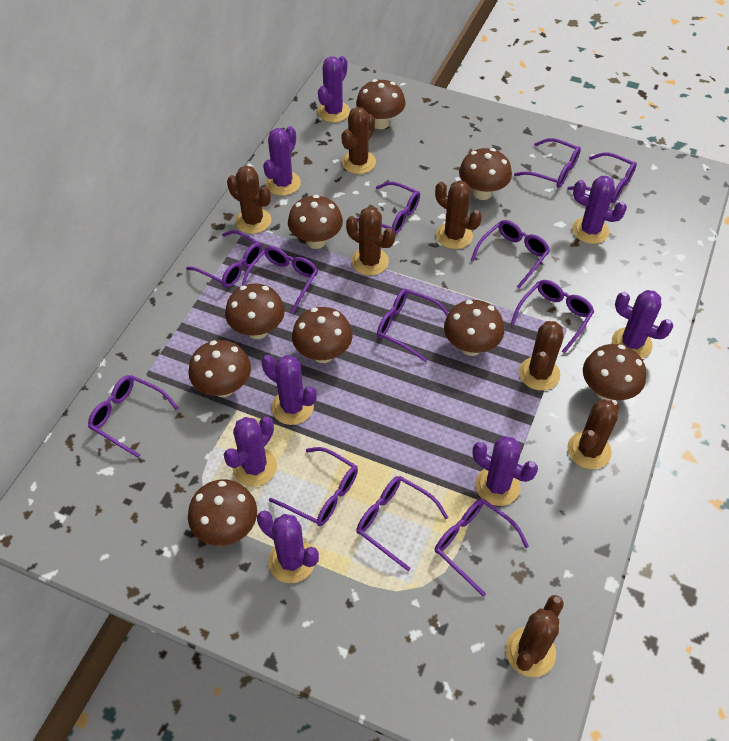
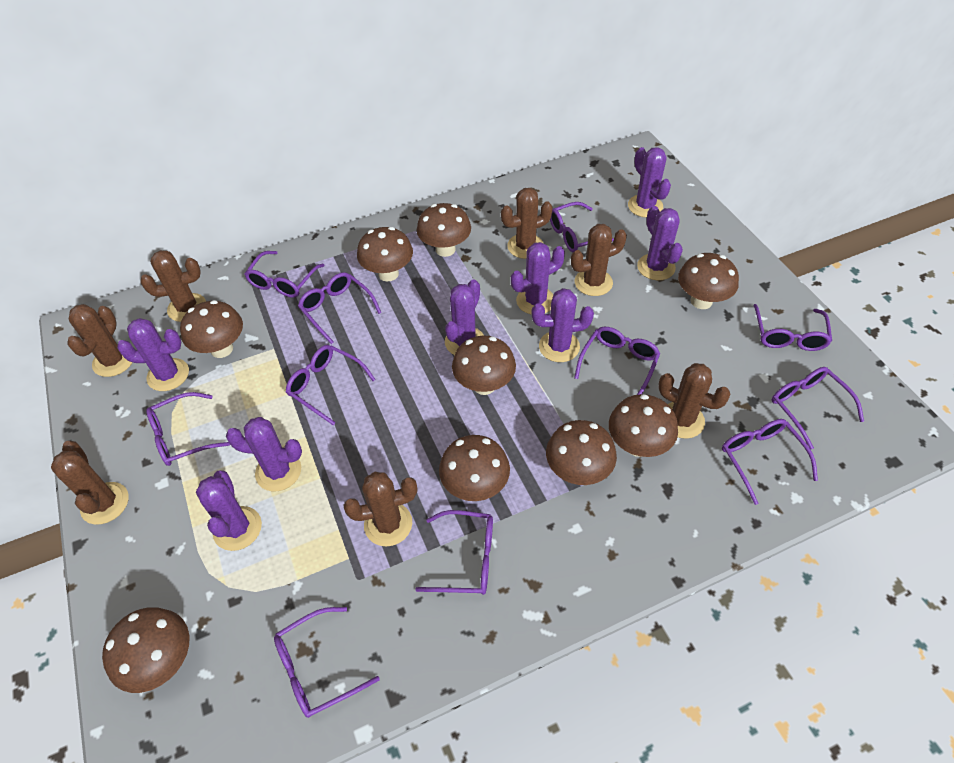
purple glasses: [88,375,179,458] [186,230,262,288] [242,246,318,314] [269,447,358,526] [356,182,420,235] [356,476,449,571] [377,288,449,362] [435,499,529,597] [470,220,550,289] [511,280,594,354] [514,138,581,188] [568,152,637,203] = 12 -> [146,392,230,466] [245,251,325,298] [274,607,380,718] [286,345,376,425] [298,272,381,344] [415,510,493,595] [550,202,614,252] [574,327,660,395] [722,419,818,505] [753,304,832,351] [772,367,864,449] = 11

